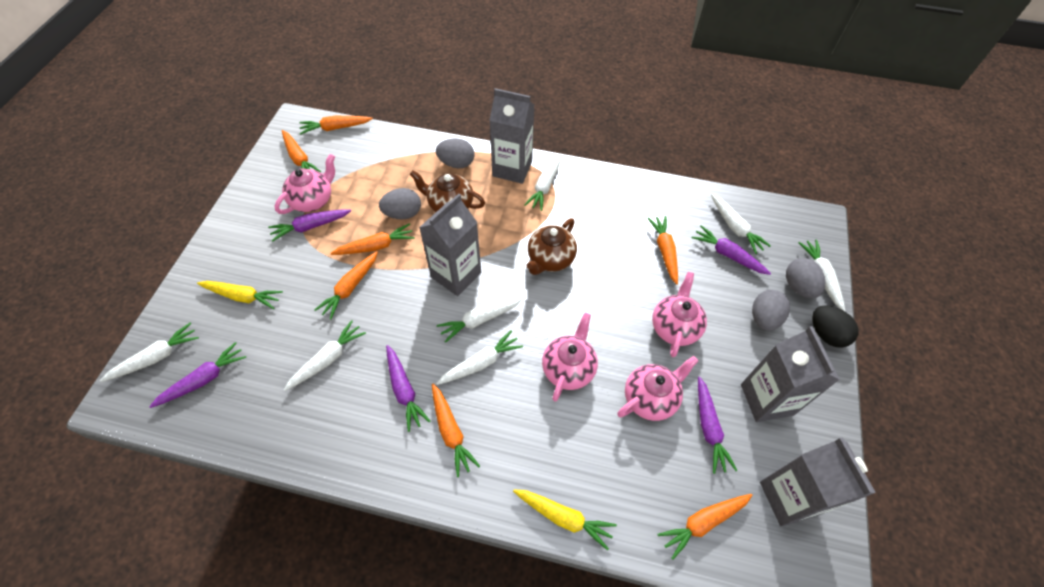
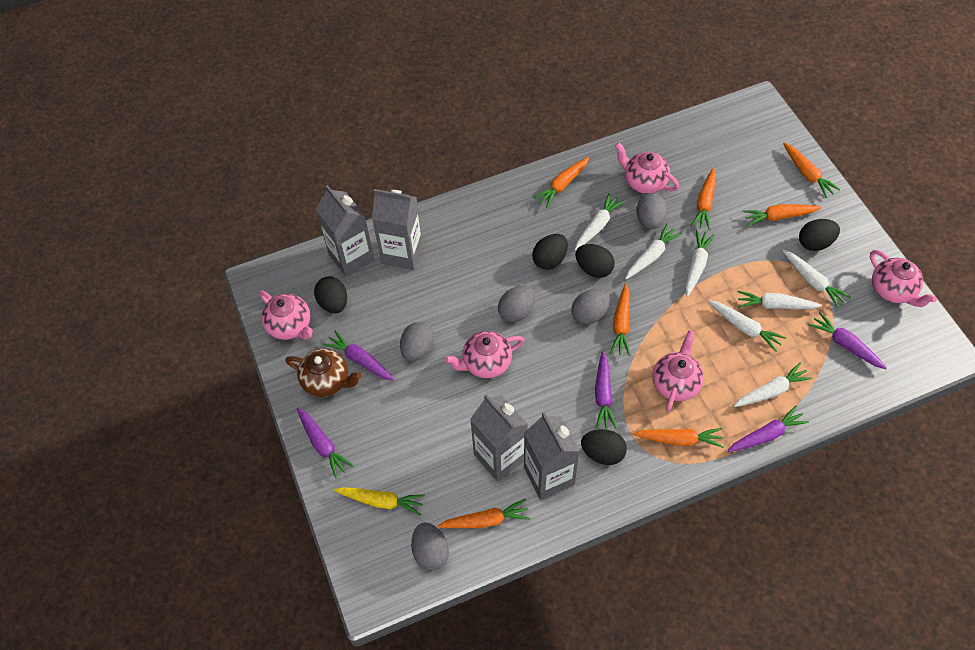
black egg: [812,305,859,348] = 1 -> [314,276,347,314] [532,234,568,270] [576,244,615,278] [581,429,627,465] [799,219,840,251] = 5
brown teapot: [409,170,485,212] [526,218,577,275] = 2 -> [285,349,361,397] = 1
grey egg: [379,188,421,219] [436,138,474,168] [752,290,790,331] [786,258,826,298] = 4 -> [400,322,434,361] [411,522,449,571] [498,286,535,322] [571,289,610,325] [636,193,667,229] = 5
pink teapot: [275,154,335,214] [542,313,598,401] [617,356,698,421] [652,272,707,357] = 4 -> [259,291,313,340] [445,331,524,378] [615,142,679,194] [652,330,704,412] [870,250,937,307] = 5
yellow carrot: [197,281,283,309] [513,490,617,551] = 2 -> [334,487,425,515] = 1

